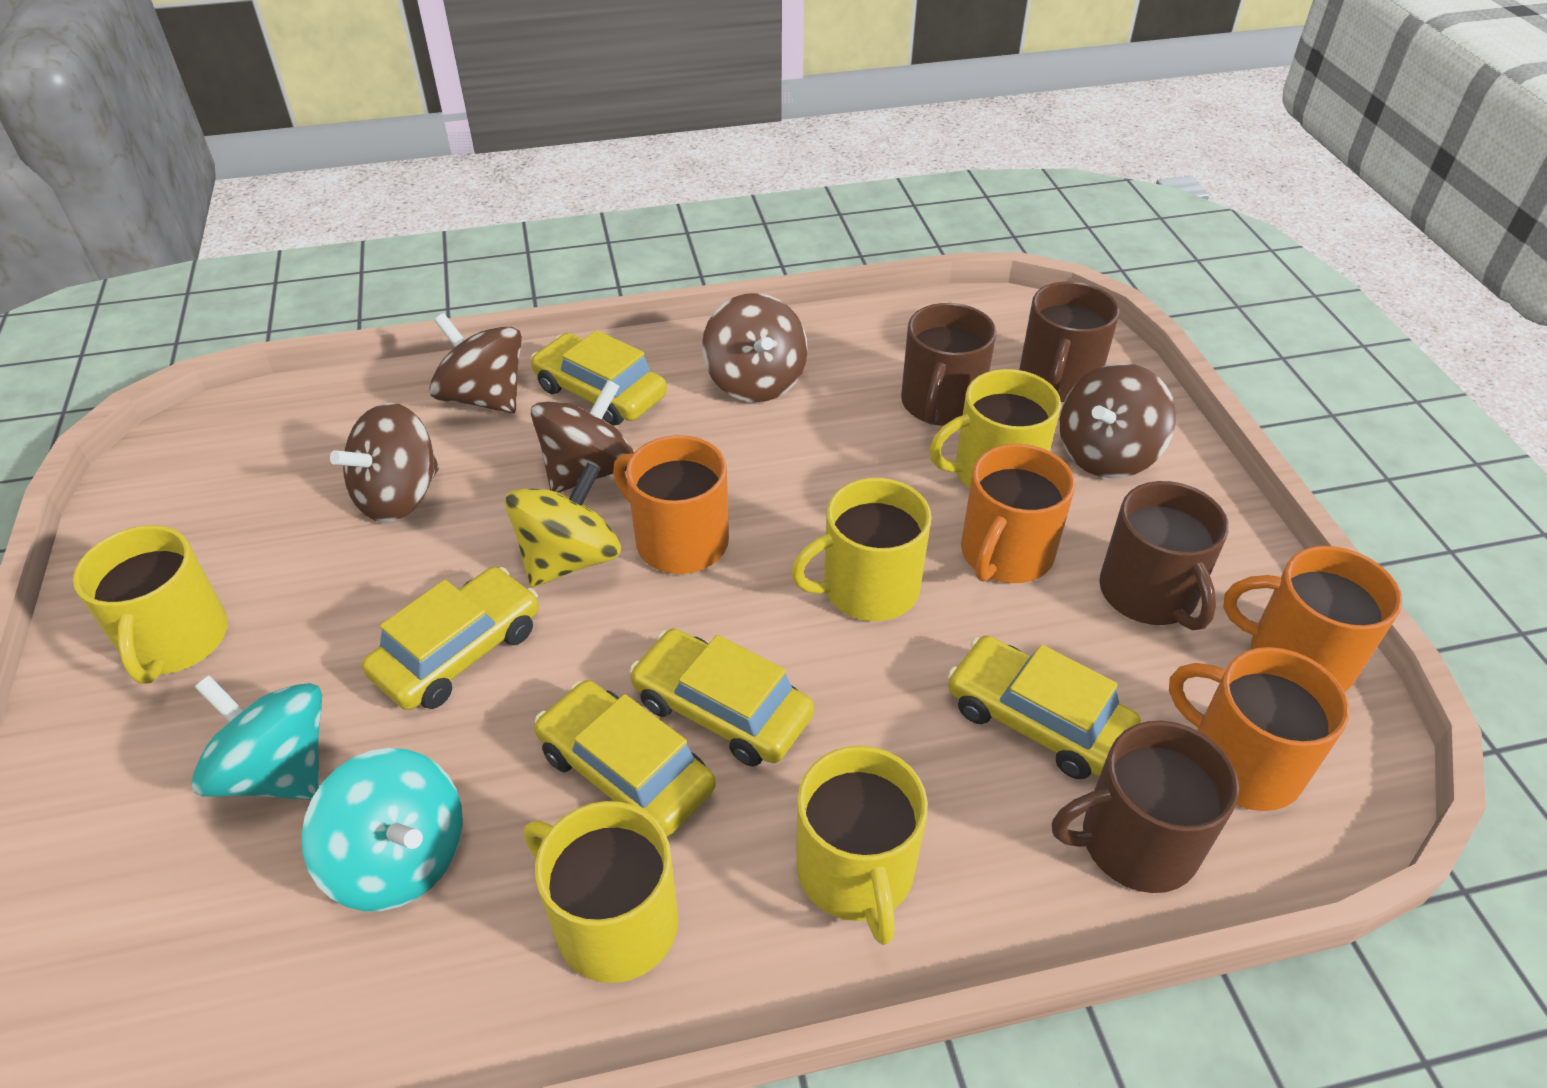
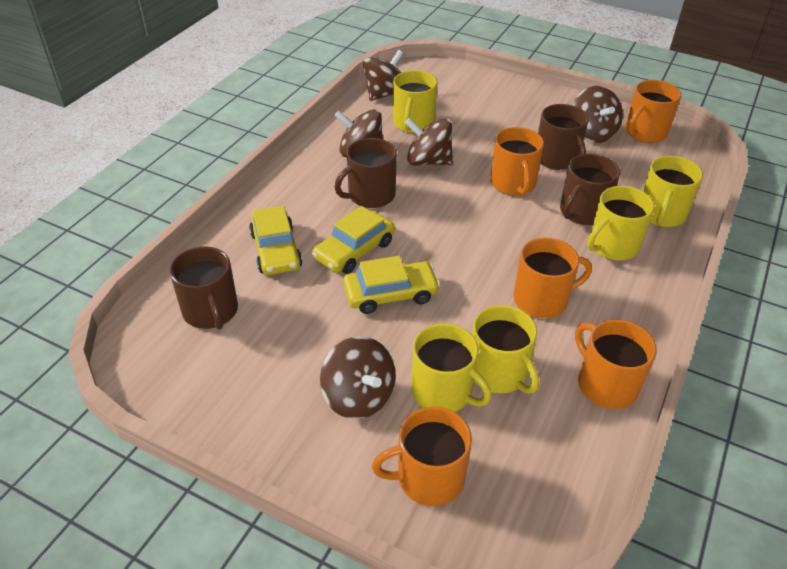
orange mug: [613,435,729,574] [961,444,1075,583] [1169,647,1349,811] [1223,546,1402,692] = 4 -> [372,407,472,506] [490,127,544,196] [514,238,592,318] [575,320,657,409] [625,80,681,143] = 5
turquoise spinning top: [191,676,322,800] [301,748,463,911] = 2 -> none = 0
yellow car: [362,567,539,710] [531,330,667,426] [535,680,716,837] [630,628,814,767] [947,636,1141,780] = 5 -> [249,206,302,275] [312,206,395,274] [343,256,440,314] = 3
yellow spinning top: [505,463,621,588] = 1 -> none = 0

